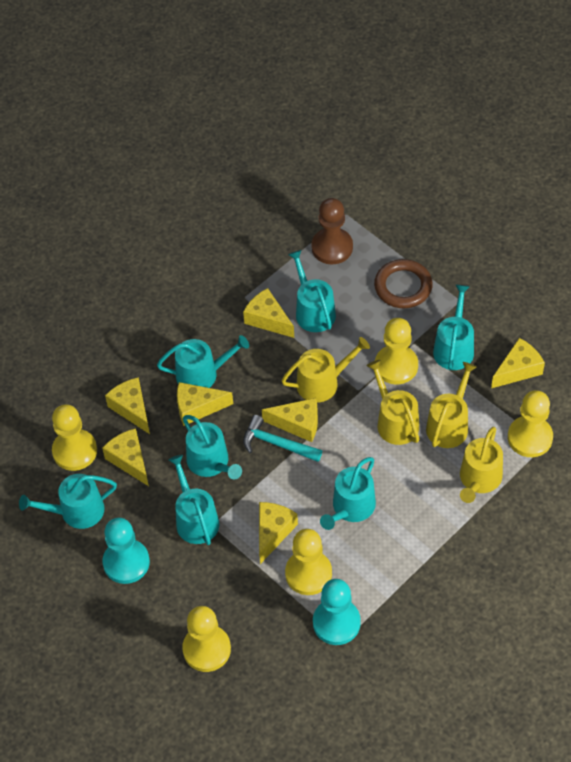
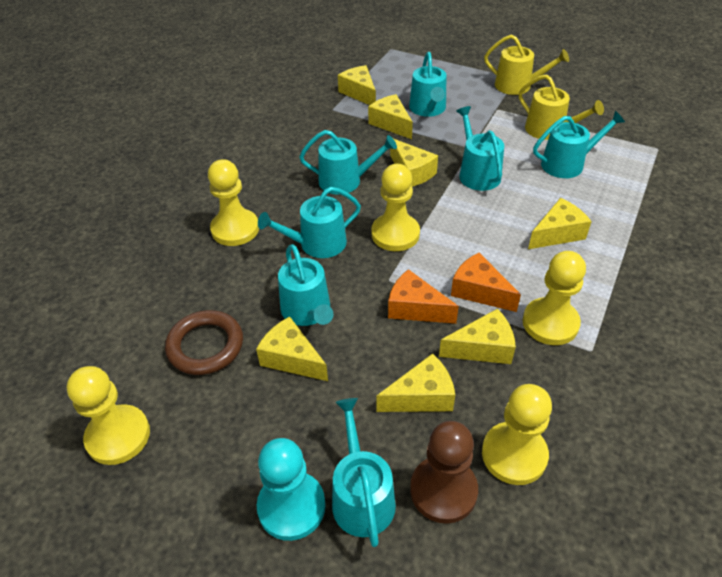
orange cheese: none = 0 -> [388,269,459,324] [451,253,521,312] = 2
turquoise hammer: [243,415,322,462] = 1 -> none = 0
turquoise pawn: [103,518,150,584] [313,579,361,645] = 2 -> [257,438,326,541] = 1
yellow watering can: [281,337,370,403] [366,360,419,445] [426,362,477,448] [460,427,503,503] = 4 -> [484,35,569,95] [519,74,604,140] = 2

